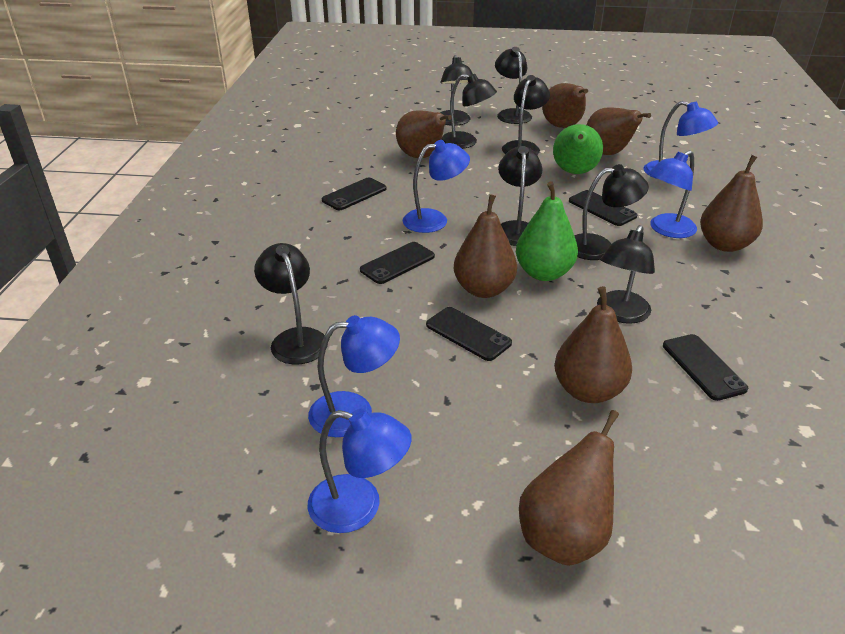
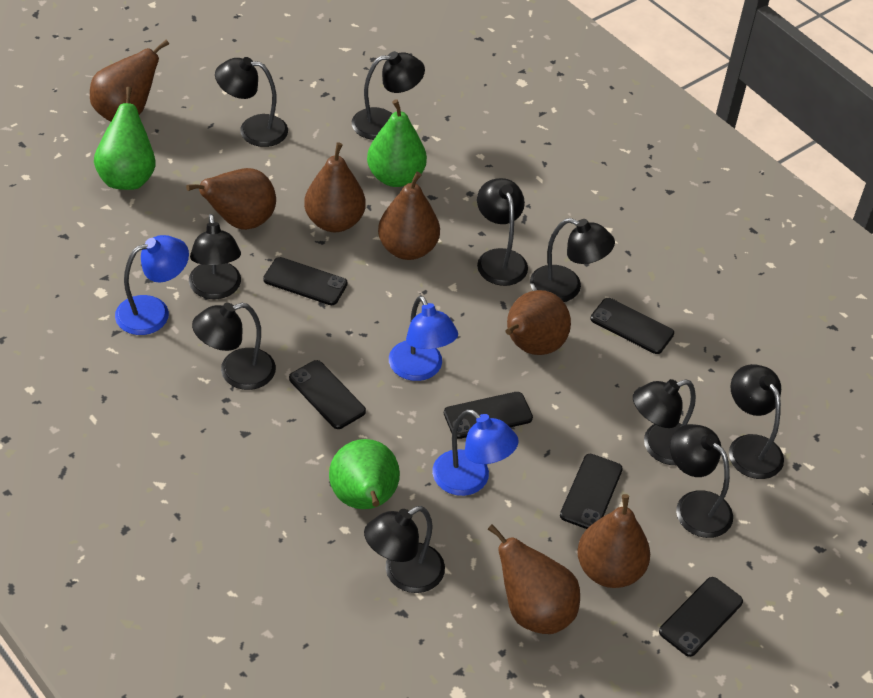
black lamp: [254,243,328,365] [440,55,473,126] [441,74,497,149] [495,47,532,124] [498,146,542,246] [502,75,550,155] [574,164,649,260] [597,225,655,324] = 8 -> [189,214,241,299] [192,303,276,390] [215,57,288,147] [352,51,425,140] [364,506,445,593] [477,178,528,286] [530,218,615,302] [633,379,696,465] [670,424,733,538] [729,364,784,479] = 10
black phone: [322,178,387,210] [360,242,435,284] [426,307,512,361] [569,190,637,226] [663,334,749,401] = 5 -> [263,257,348,305] [289,360,366,429] [444,392,533,439] [560,454,623,529] [590,298,674,354] [659,577,743,657] = 6
blue lamp: [308,315,400,437] [308,409,412,533] [403,140,470,233] [644,101,718,179] [648,150,697,238] = 5 -> [115,235,189,335] [389,295,458,381] [432,409,519,496] = 3
green pear: [516,181,578,281] [553,124,603,174] = 2 -> [94,87,155,190] [329,439,400,509] [367,99,427,187] = 3

